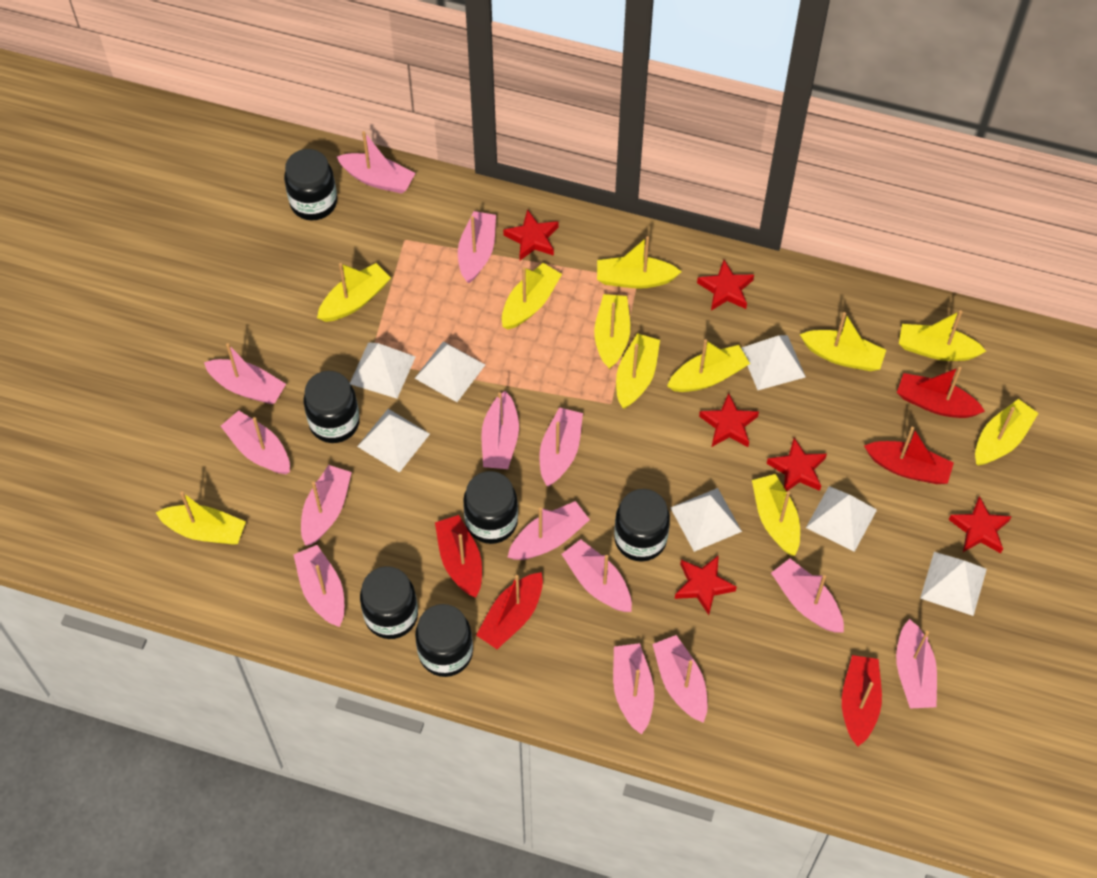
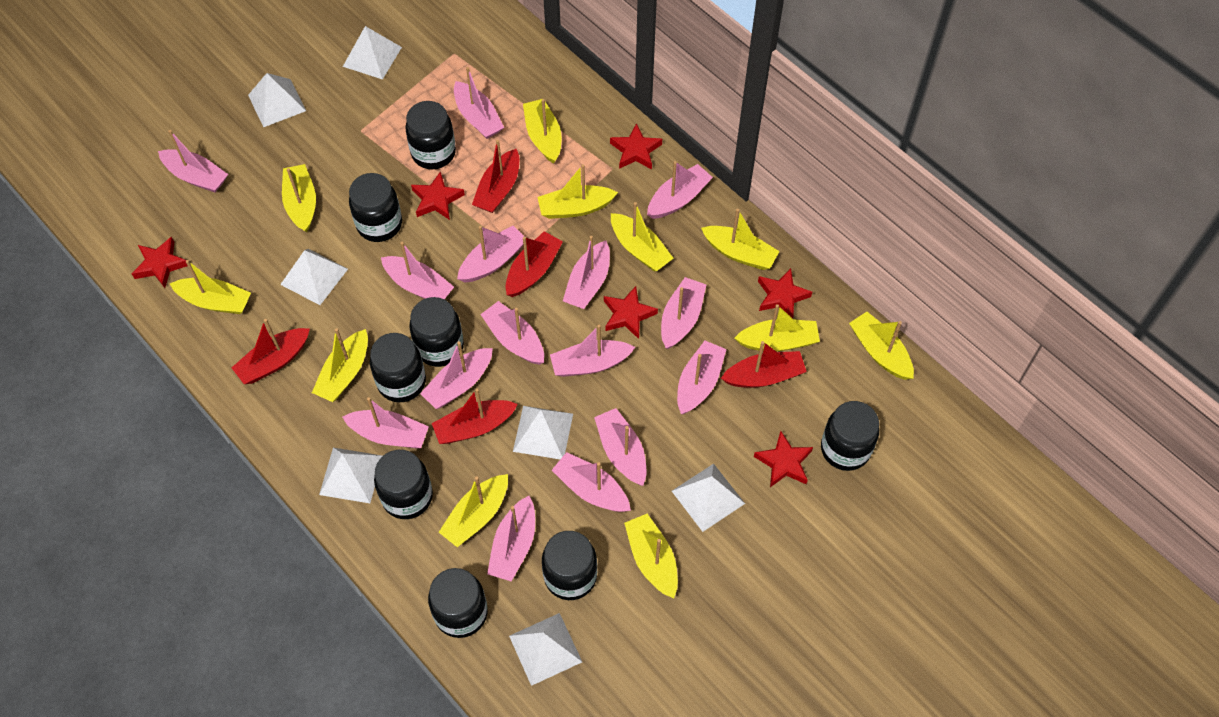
black jar: [284,149,337,221] [303,371,360,443] [360,566,418,639] [415,604,473,677] [463,471,518,544] [614,489,670,562] = 6 -> [349,173,402,242] [370,333,426,402] [374,450,433,519] [405,101,456,169] [409,297,464,367] [428,568,488,638] [542,531,597,600] [821,401,879,471] = 8
pink boat: [204,343,286,404] [221,410,290,474] [294,545,344,627] [301,465,352,546] [337,131,415,194] [458,211,496,283] [481,391,519,469] [508,501,590,560] [539,407,583,486] [562,539,632,612] [613,643,654,735] [652,635,707,723] [771,558,844,633] [896,619,937,709] = 14 -> [158,130,228,192] [343,397,429,448] [381,242,454,299] [420,341,493,409] [454,67,504,139] [457,226,524,282] [480,301,544,365] [487,496,535,581] [550,325,635,377] [552,452,631,512] [563,236,610,309] [594,408,646,486] [647,161,713,219] [661,277,706,349] [677,341,726,414] = 15

